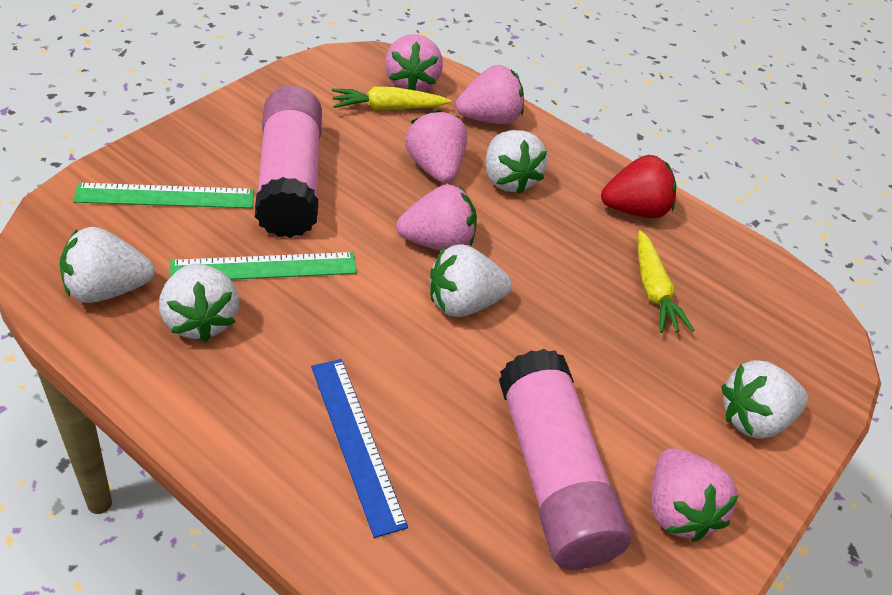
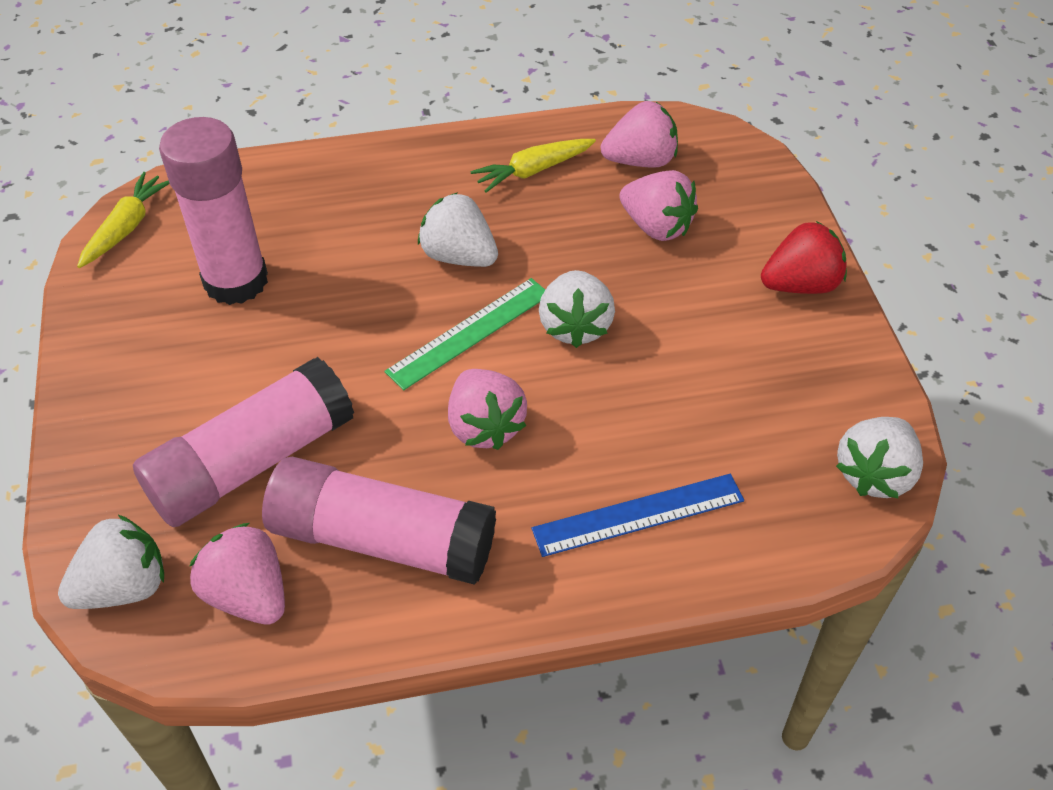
green ruler: [73,183,254,208] [170,252,357,280] = 2 -> [385,278,545,390] = 1
pink glue stick: [255,86,322,238] [499,349,631,569] = 2 -> [133,357,354,527] [159,117,268,305] [262,457,496,585] = 3
pink strawberry: [385,34,443,91] [396,184,477,251] [405,110,467,183] [456,65,524,124] [651,448,739,542] = 5 -> [189,523,285,625] [448,369,527,450] [601,101,678,168] [620,170,698,241] = 4
white strawberry: [60,227,155,303] [159,264,239,342] [430,244,512,317] [485,130,547,194] [721,360,808,439] = 5 -> [58,515,164,609] [418,192,498,267] [539,270,615,348] [836,417,923,498] = 4

